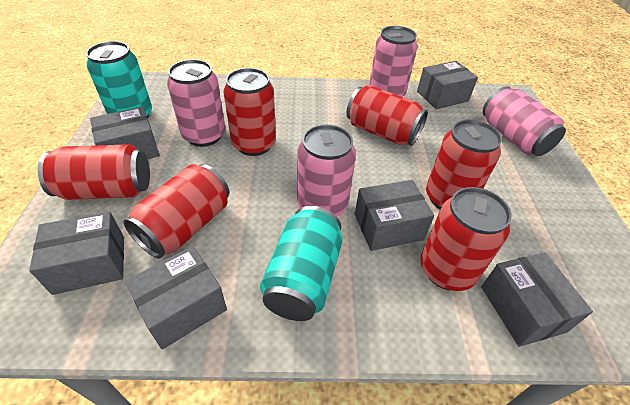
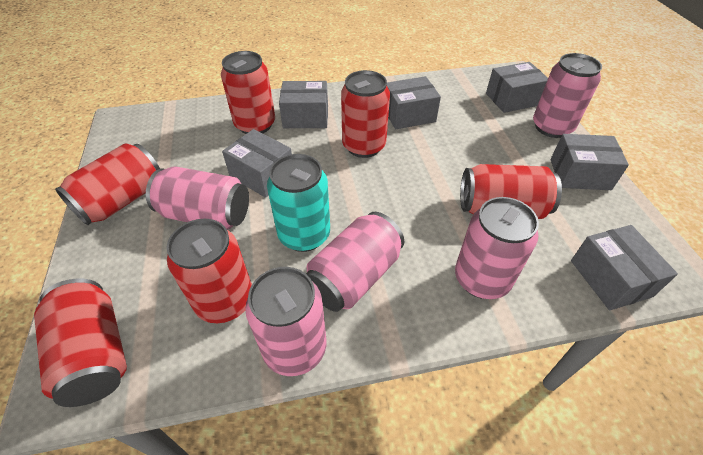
pink can: [167,59,225,147] [297,124,356,217] [369,26,417,97] [483,87,566,156] = 4 -> [146,166,249,230] [245,267,326,376] [306,212,404,312] [455,197,539,299] [533,53,602,138] = 5
turquoise can: [86,41,152,118] [260,206,343,321] = 2 -> [267,154,330,252] = 1

